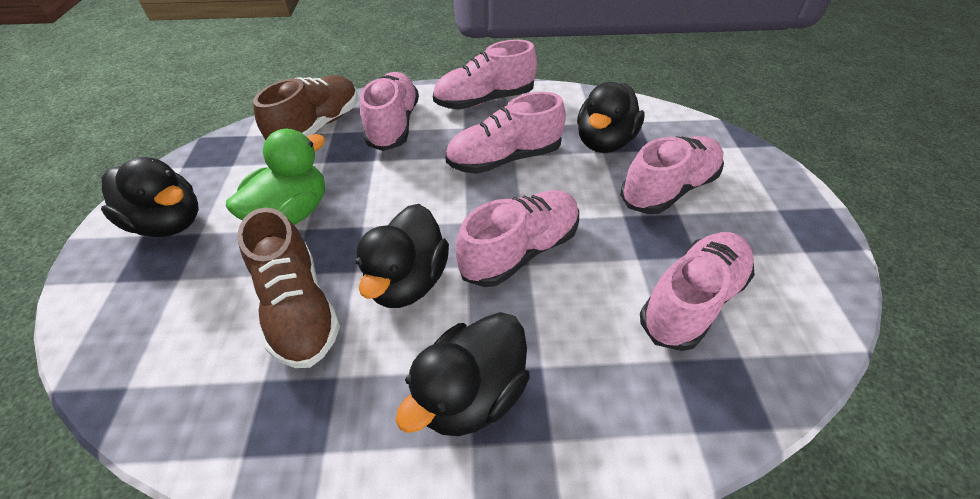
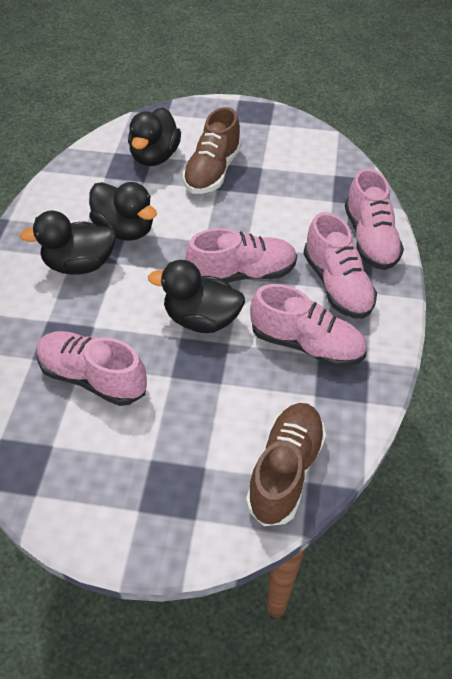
green duck: [226,129,325,225] = 1 -> none = 0
pink shoe: [360,72,419,151] [433,39,537,110] [445,92,566,174] [456,190,579,287] [620,136,724,214] [640,232,755,351] = 6 -> [37,331,147,406] [185,228,297,283] [250,284,367,367] [303,212,377,319] [345,168,404,270] = 5

